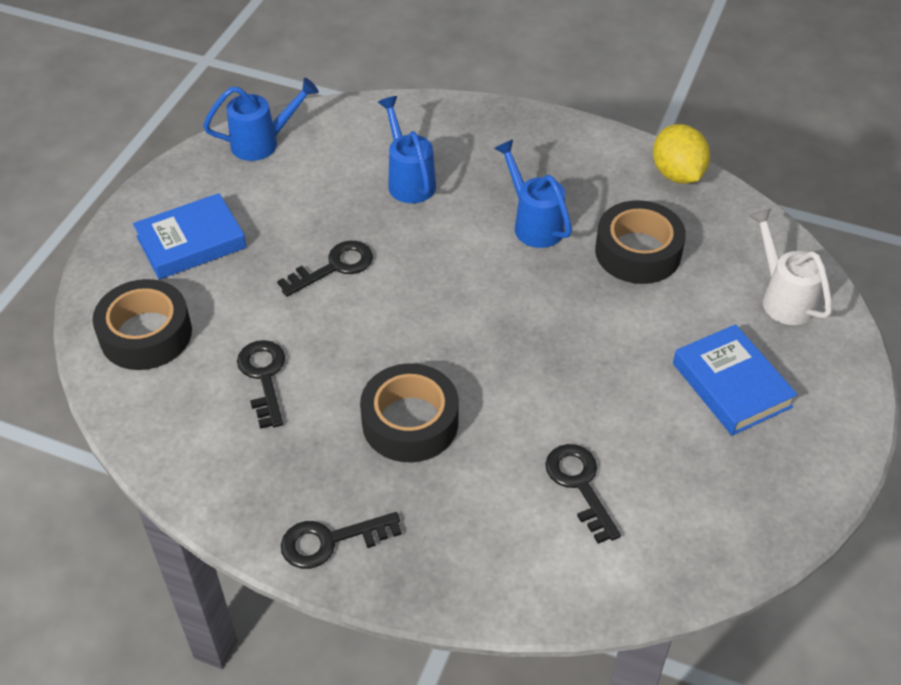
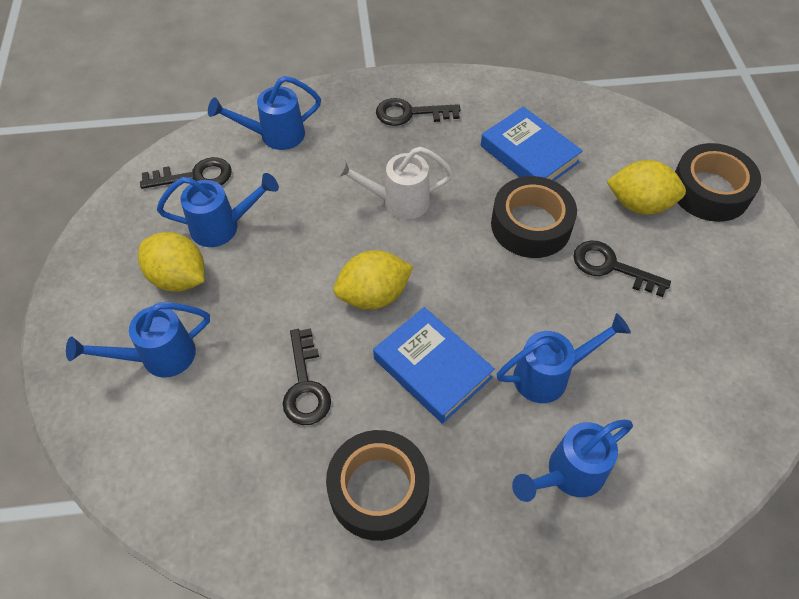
blue watering can: [203,78,319,161] [378,96,436,203] [494,140,572,248] = 3 -> [66,302,210,377] [157,173,279,247] [208,76,321,150] [496,313,631,403] [512,419,633,502] = 5
yellow lemon: [653,124,710,184] = 1 -> [138,232,205,292] [333,250,413,309] [606,160,686,215] = 3

